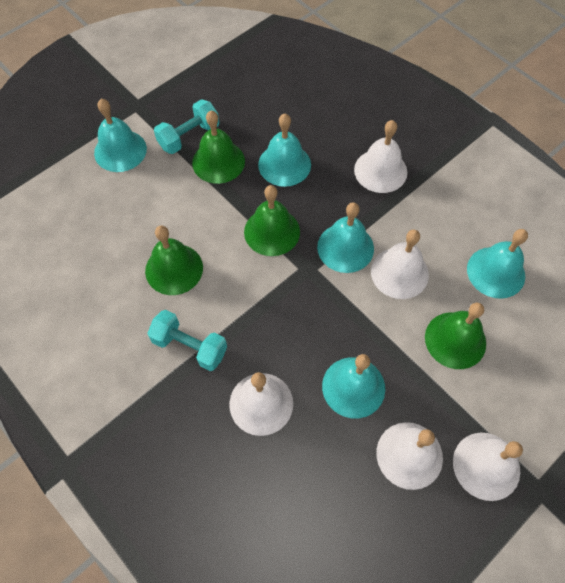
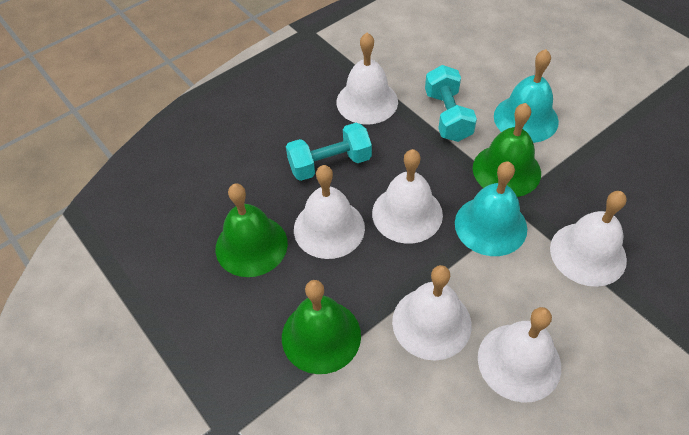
green bell: [145,226,203,295] [192,111,245,184] [244,185,300,256] [425,302,486,369] = 4 -> [216,184,288,277] [282,280,361,374] [473,103,541,197] = 3
turquoise bell: [94,99,147,172] [258,114,311,187] [317,202,374,273] [322,354,385,418] [467,229,528,299] = 5 -> [455,161,527,256] [494,49,559,143] = 2
white bell: [229,372,293,436] [354,120,407,193] [371,230,429,299] [376,422,443,490] [453,433,523,501] = 5 -> [294,165,365,259] [337,33,398,125] [372,149,443,244] [392,265,472,361] [478,307,561,403] [550,191,627,287] = 6

